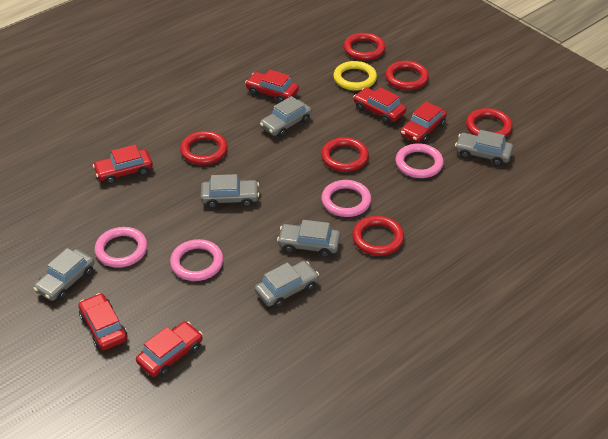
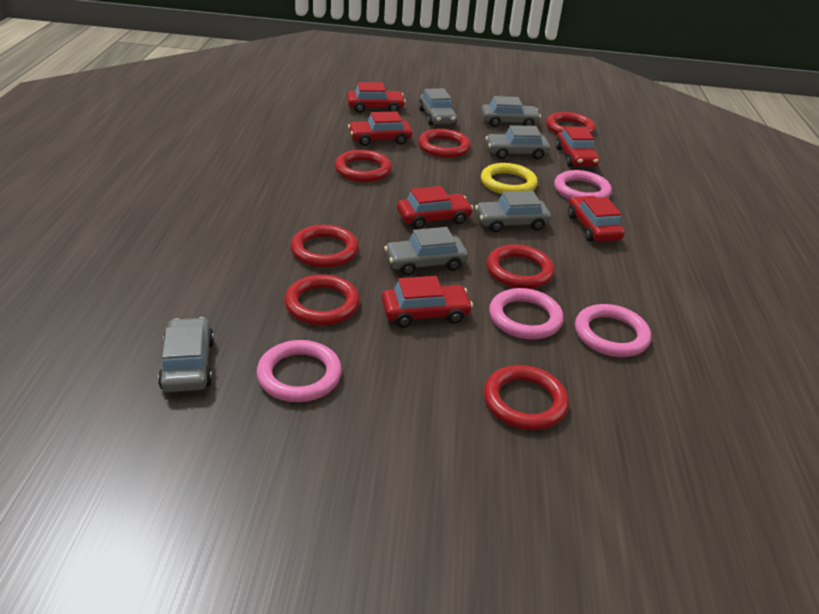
red ring: [180,131,228,165] [321,137,369,172] [344,33,386,60] [352,216,404,256] [385,61,429,90] [466,108,512,137] = 6 -> [284,274,360,325] [290,225,359,268] [335,150,392,182] [418,129,471,158] [484,365,569,430] [486,244,555,289] [546,112,595,135] = 7

